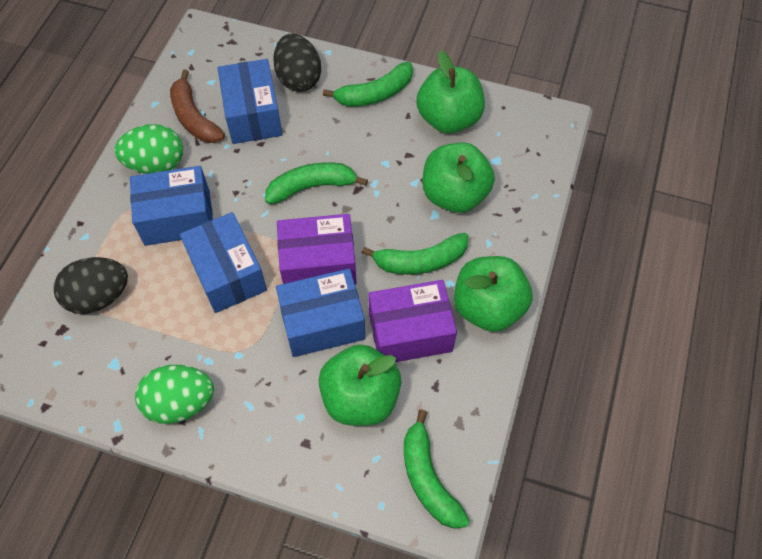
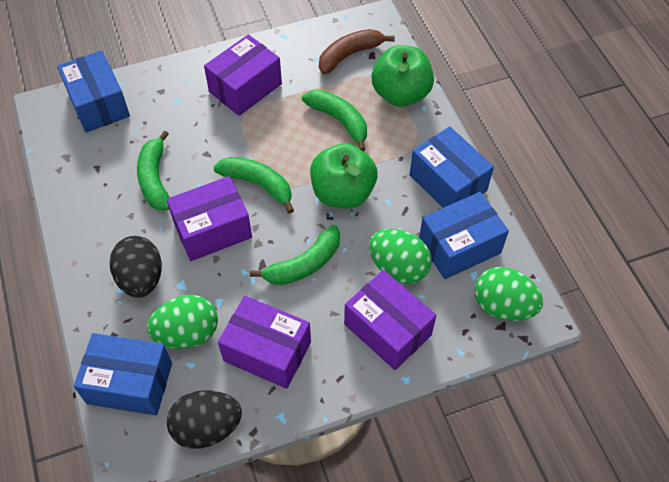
green apple: [319,344,401,426] [416,51,485,133] [423,142,495,213] [454,256,533,332] = 4 -> [310,143,377,209] [372,45,434,107] = 2
green egg: [115,124,183,174] [135,365,214,424] = 2 -> [147,295,218,349] [369,229,432,284] [474,267,543,321] = 3
purple box: [277,214,357,285] [368,280,457,362] = 2 -> [167,176,252,261] [204,34,282,116] [218,296,311,389] [344,270,436,370] = 4

